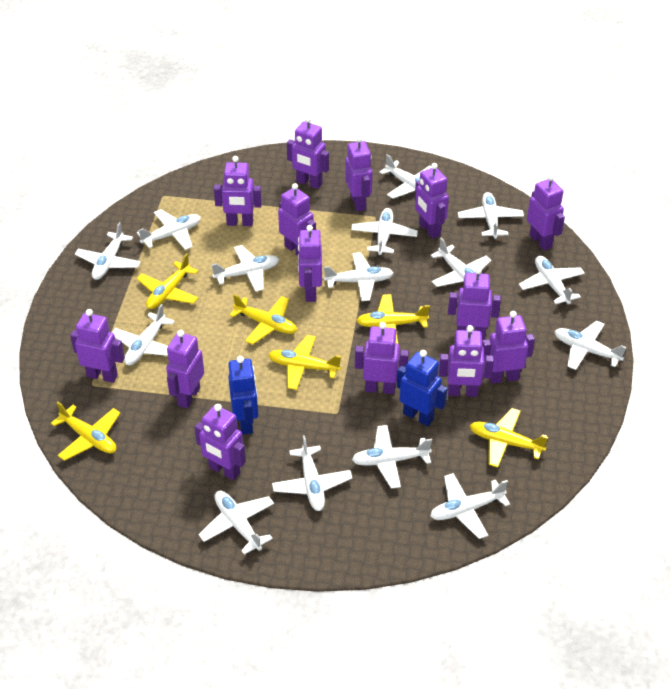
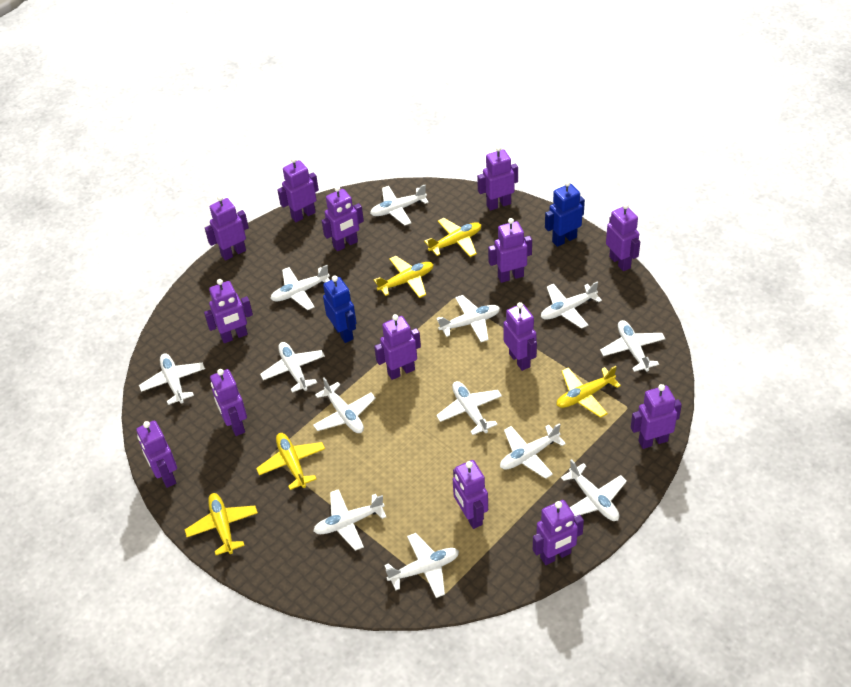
white plane: [75,222,141,280] [112,304,175,365] [137,209,201,250] [199,491,274,555] [211,245,279,292] [272,435,352,511] [324,252,393,301] [351,208,418,255] [352,425,432,489] [379,154,432,199] [430,238,491,287] [430,473,510,539] [458,192,524,239] [519,256,585,304] [555,321,627,370] = 15 -> [139,354,205,405] [260,342,325,393] [270,265,330,310] [313,378,376,433] [313,489,386,551] [370,185,429,225] [384,533,459,598] [436,295,500,342] [436,381,502,435] [500,423,566,479] [541,281,602,329] [561,459,627,521] [600,320,665,372] = 13
yellow plane: [51,402,120,461] [137,254,198,309] [229,294,297,344] [268,335,342,390] [356,294,430,344] [470,408,548,468] = 6 -> [185,493,258,555] [256,433,325,490] [374,256,434,298] [424,218,481,257] [557,366,621,418] = 5

